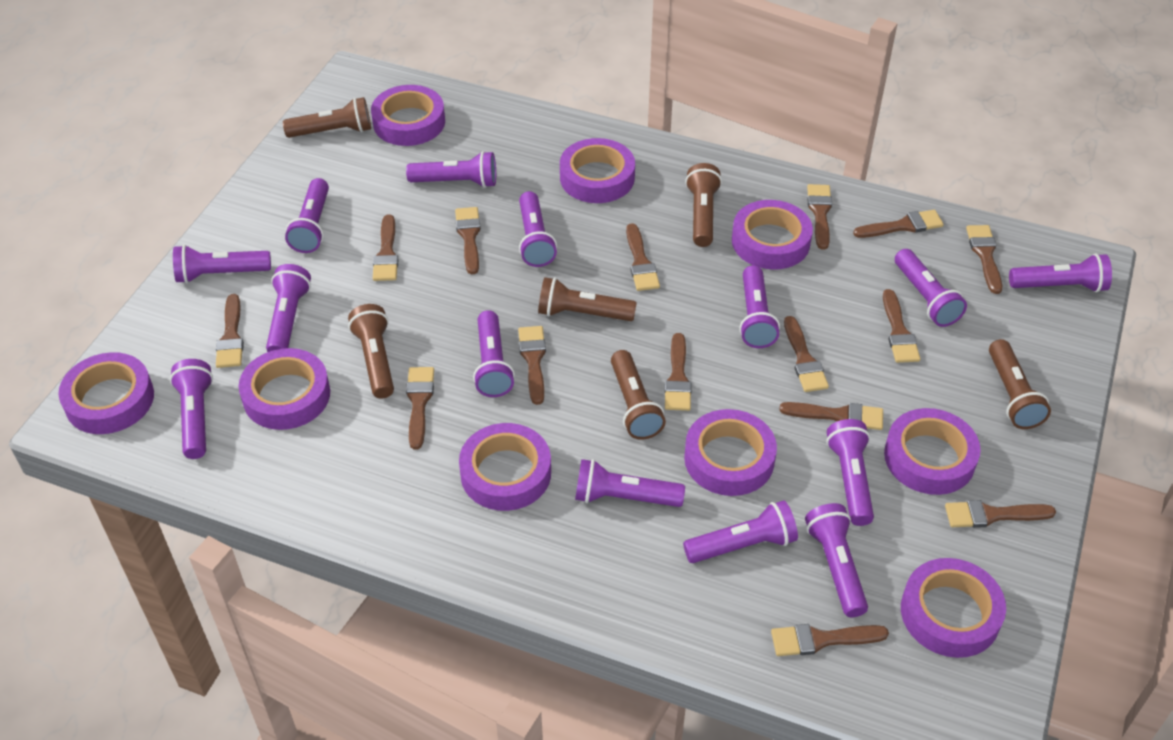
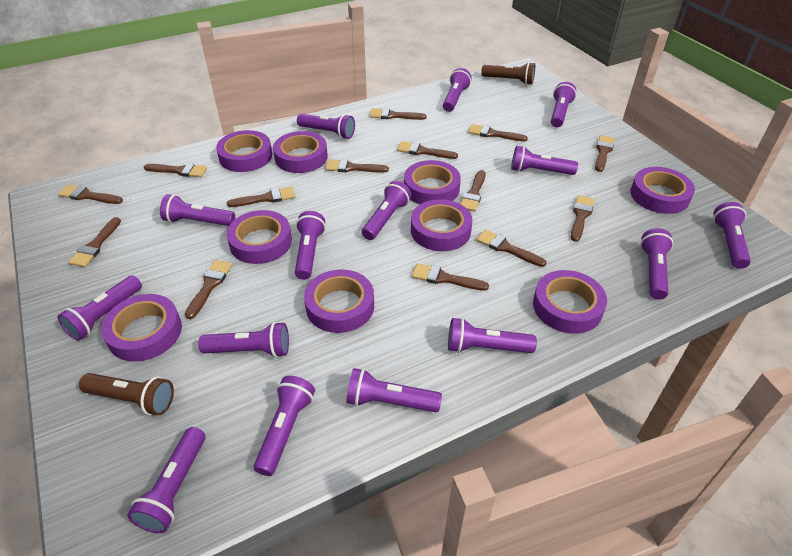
brown brush: [216,294,244,368] [373,214,398,281] [406,367,434,449] [455,207,481,274] [518,326,546,405] [626,223,660,291] [664,333,692,411] [771,624,889,656] [779,402,883,430] [784,316,829,392] [807,184,832,250] [853,210,944,238] [883,289,920,363] [945,500,1056,528] [966,225,1002,294] = 15 -> [58,185,123,204] [68,217,121,267] [144,163,207,177] [185,260,232,319] [227,186,295,207] [325,159,389,172] [370,108,426,120] [397,141,458,159] [412,263,489,291] [460,170,486,212] [468,124,528,141] [476,230,547,267] [571,195,595,242] [595,135,615,172] = 14
brown flashlight: [283,97,371,138] [348,304,394,399] [538,277,637,321] [611,350,666,440] [685,163,722,247] [989,339,1051,429] = 6 -> [79,373,174,415] [481,62,535,85] = 2
purple flashlight: [170,359,213,459] [173,245,271,283] [266,264,311,352] [285,178,329,253] [406,151,496,188] [473,310,515,397] [519,191,557,267] [575,459,685,507] [683,501,798,563] [739,265,780,348] [805,503,868,617] [826,419,874,526] [895,249,967,327] [1009,253,1112,292] = 14 -> [58,275,142,341] [127,427,205,533] [160,194,235,226] [198,322,289,358] [254,376,315,476] [295,211,326,280] [297,114,355,139] [346,368,442,412] [362,181,411,240] [443,68,472,112] [448,318,537,353] [511,146,578,175] [551,82,576,127] [640,228,674,299] [713,202,751,269] = 15

